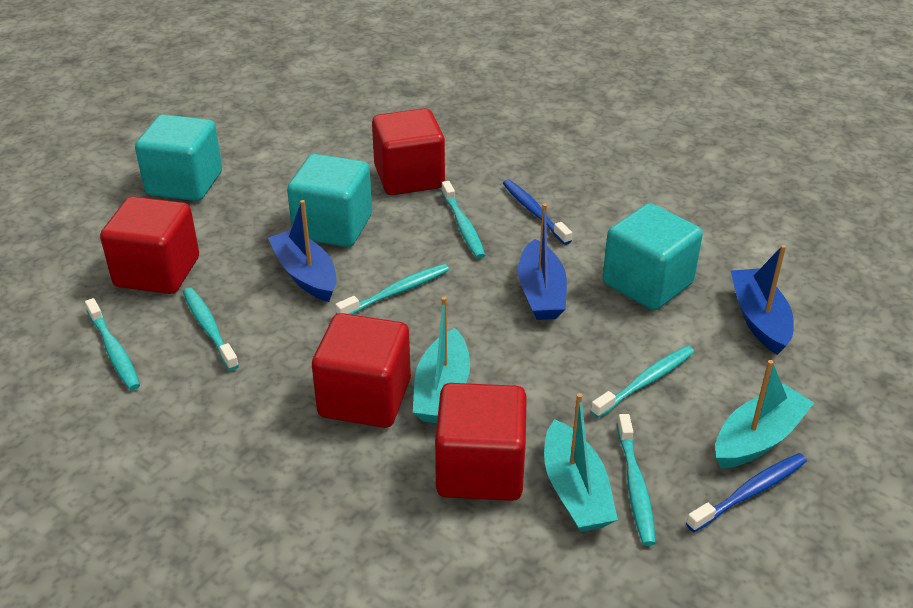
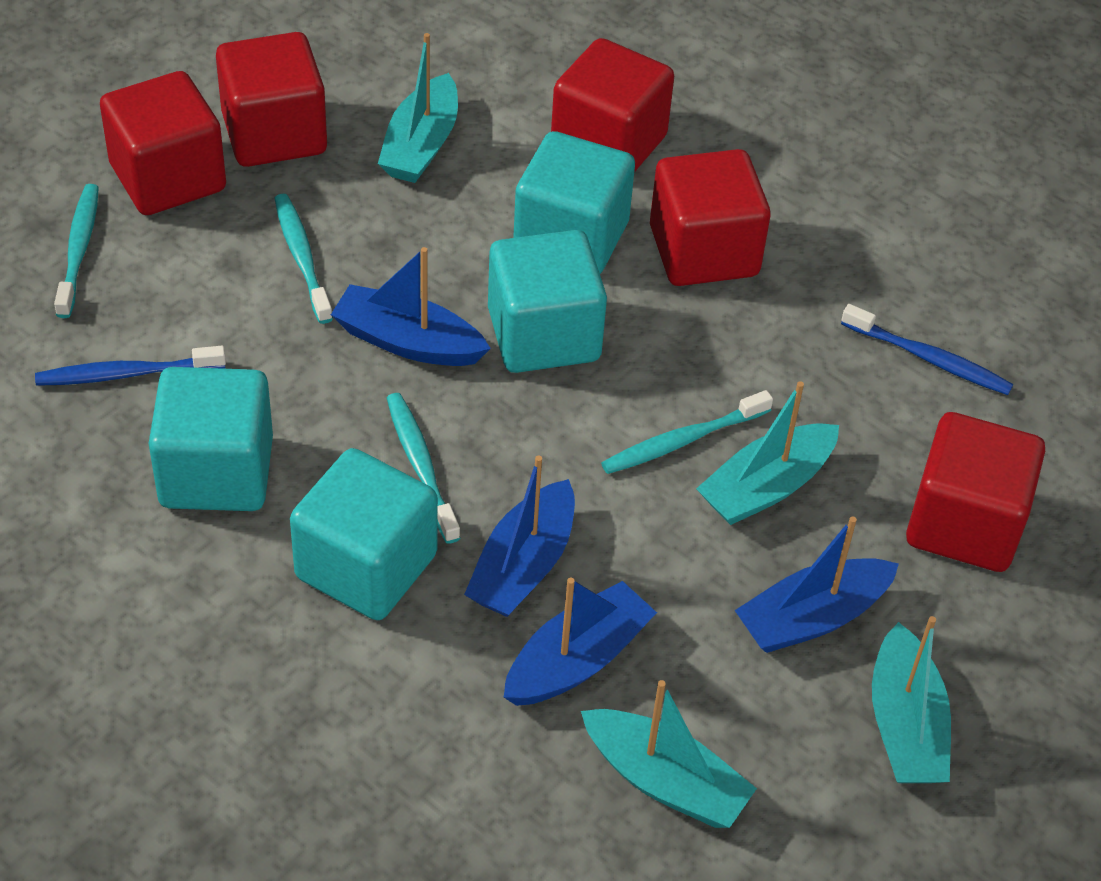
blue boat: [268,200,336,302] [518,203,567,320] [731,245,794,355] = 3 -> [331,247,491,366] [464,455,575,617] [504,578,657,706] [735,516,899,653] = 4
red cube: [100,196,199,294] [312,313,411,428] [372,108,445,195] [435,383,527,501] = 4 -> [100,71,226,215] [216,32,327,167] [551,38,674,172] [650,149,771,286] [906,412,1045,572] = 5
turquoise boat: [413,296,470,423] [544,393,618,532] [715,360,814,469] = 3 -> [378,33,458,183] [581,680,757,828] [696,381,839,525] [872,616,951,783] = 4
turquoise cube: [135,114,222,201] [287,154,372,247] [603,203,703,310] = 3 -> [149,367,273,511] [290,448,438,620] [488,230,607,373] [513,131,635,274] = 4
turquoise toothbrush: [85,298,140,390] [183,287,239,371] [335,264,449,315] [441,181,485,259] [591,346,694,418] [617,414,656,546] = 6 -> [54,184,99,318] [274,194,333,324] [387,393,460,544] [601,390,773,474] = 4

